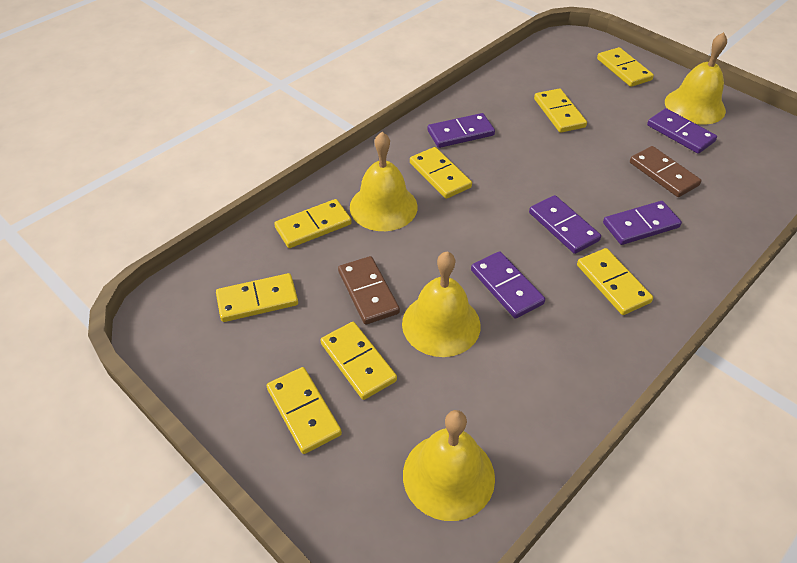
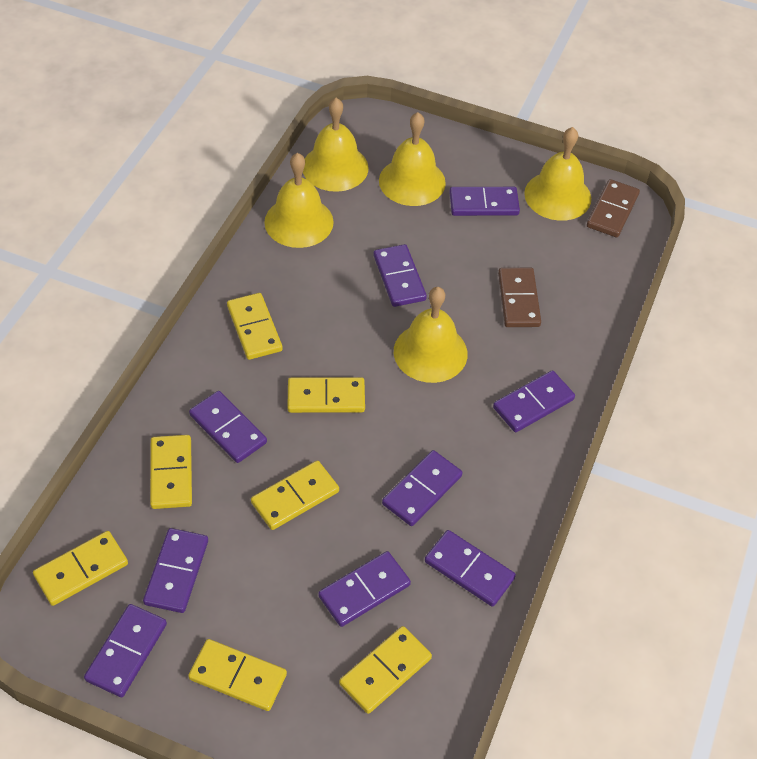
purple domino: [427,113,495,148] [471,251,545,319] [529,195,601,254] [603,201,682,245] [647,108,717,154] = 5 -> [84,604,167,697] [143,528,208,613] [189,391,267,463] [318,551,411,627] [373,244,427,307] [382,450,462,526] [425,530,516,607] [449,187,520,216] [493,370,575,432] = 9
yellow bell: [350,132,418,231] [402,252,481,357] [403,410,495,521] [665,32,727,125] = 4 -> [264,153,334,248] [303,98,369,192] [379,112,446,206] [394,287,468,383] [524,127,591,221] = 5
yellow domino: [216,273,298,322] [267,367,342,454] [274,199,352,248] [321,322,397,400] [410,147,472,199] [534,88,587,133] [577,248,653,315] [597,47,654,87] = 8 -> [33,531,128,606] [150,435,192,509] [188,639,287,711] [227,293,282,360] [251,460,339,530] [288,377,365,413] [339,626,432,714] = 7

